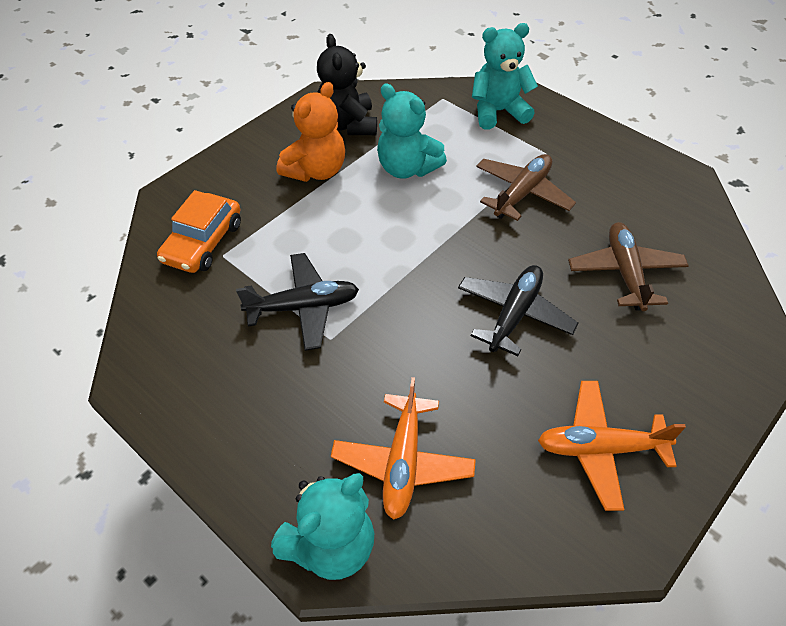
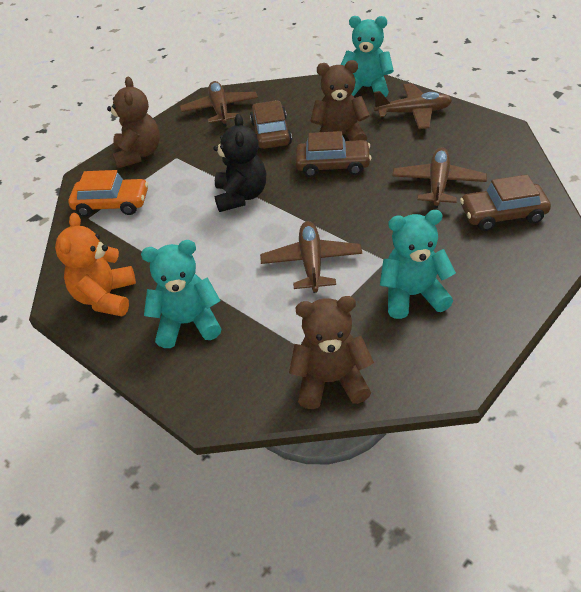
black plane: [236,253,359,351] [458,265,579,356] = 2 -> none = 0
brown car: none = 0 -> [250,100,292,149] [296,131,372,177] [460,175,551,231] = 3
brown plane: [476,154,576,221] [568,222,689,311] = 2 -> [180,81,258,127] [260,221,362,293] [374,83,452,129] [392,147,487,208] = 4
brown teddy bear: none = 0 -> [107,77,160,168] [289,296,374,409] [310,60,370,141] = 3
orange plane: [331,377,476,520] [538,381,686,511] = 2 -> none = 0

